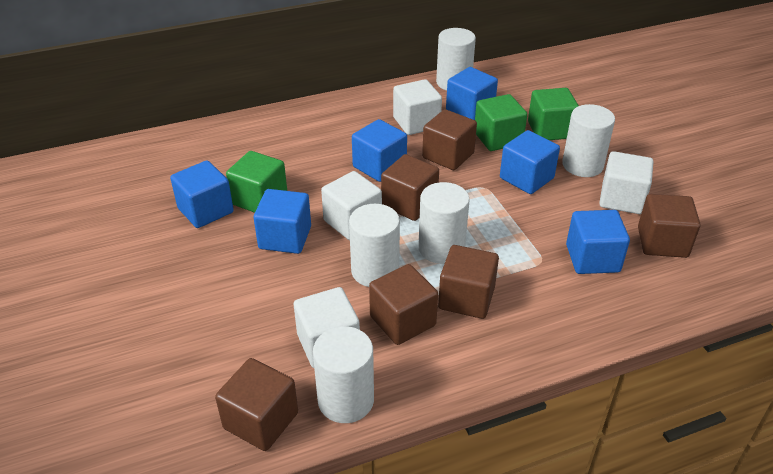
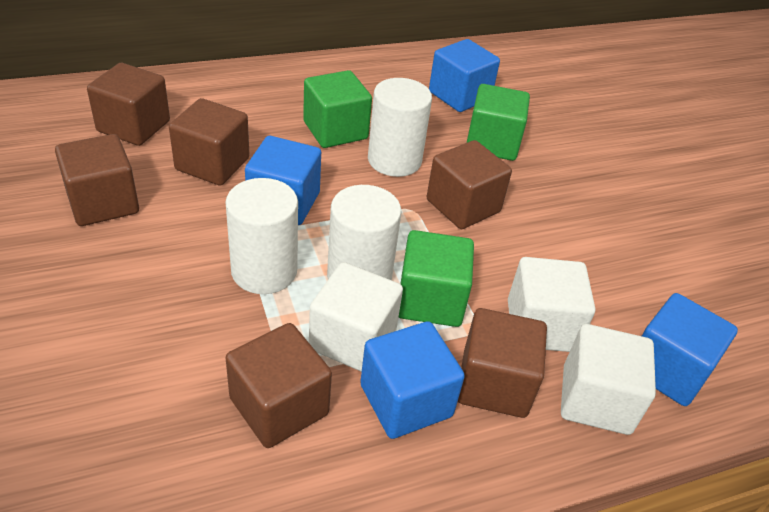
blue cube: [170,161,234,228] [254,189,311,254] [352,119,407,182] [446,67,498,120] [500,130,560,194] [566,210,630,274] = 6 -> [245,136,321,225] [360,321,465,439] [429,39,500,112] [642,293,738,406] = 4
white cube: [294,287,360,368] [321,171,382,240] [393,79,442,135] [599,151,653,214] = 4 -> [309,262,403,372] [508,257,595,352] [561,324,656,435] = 3
white cylinder: [313,326,374,423] [349,204,400,287] [418,182,470,264] [436,28,476,91] [562,104,615,177] = 5 -> [225,178,298,294] [327,185,402,280] [368,78,432,177] = 3

